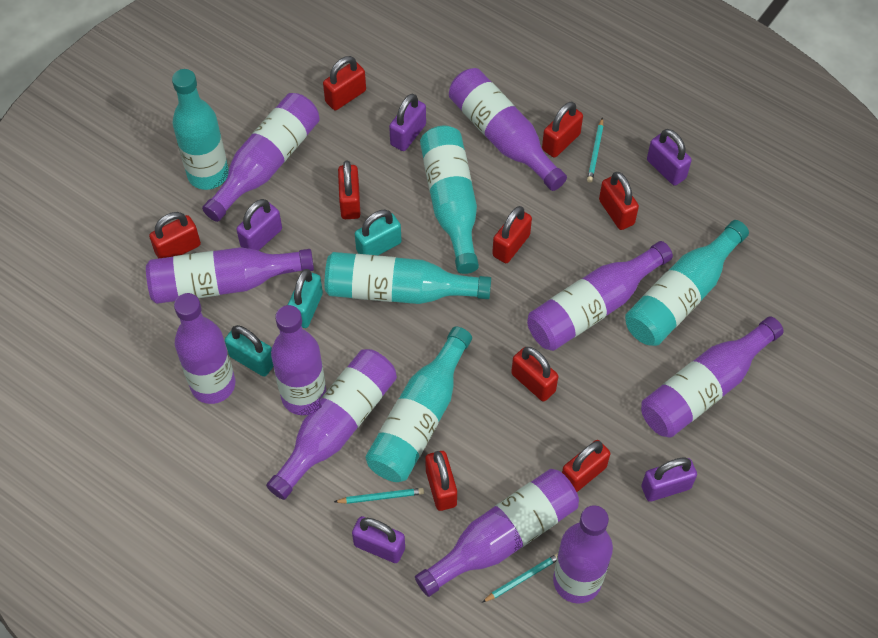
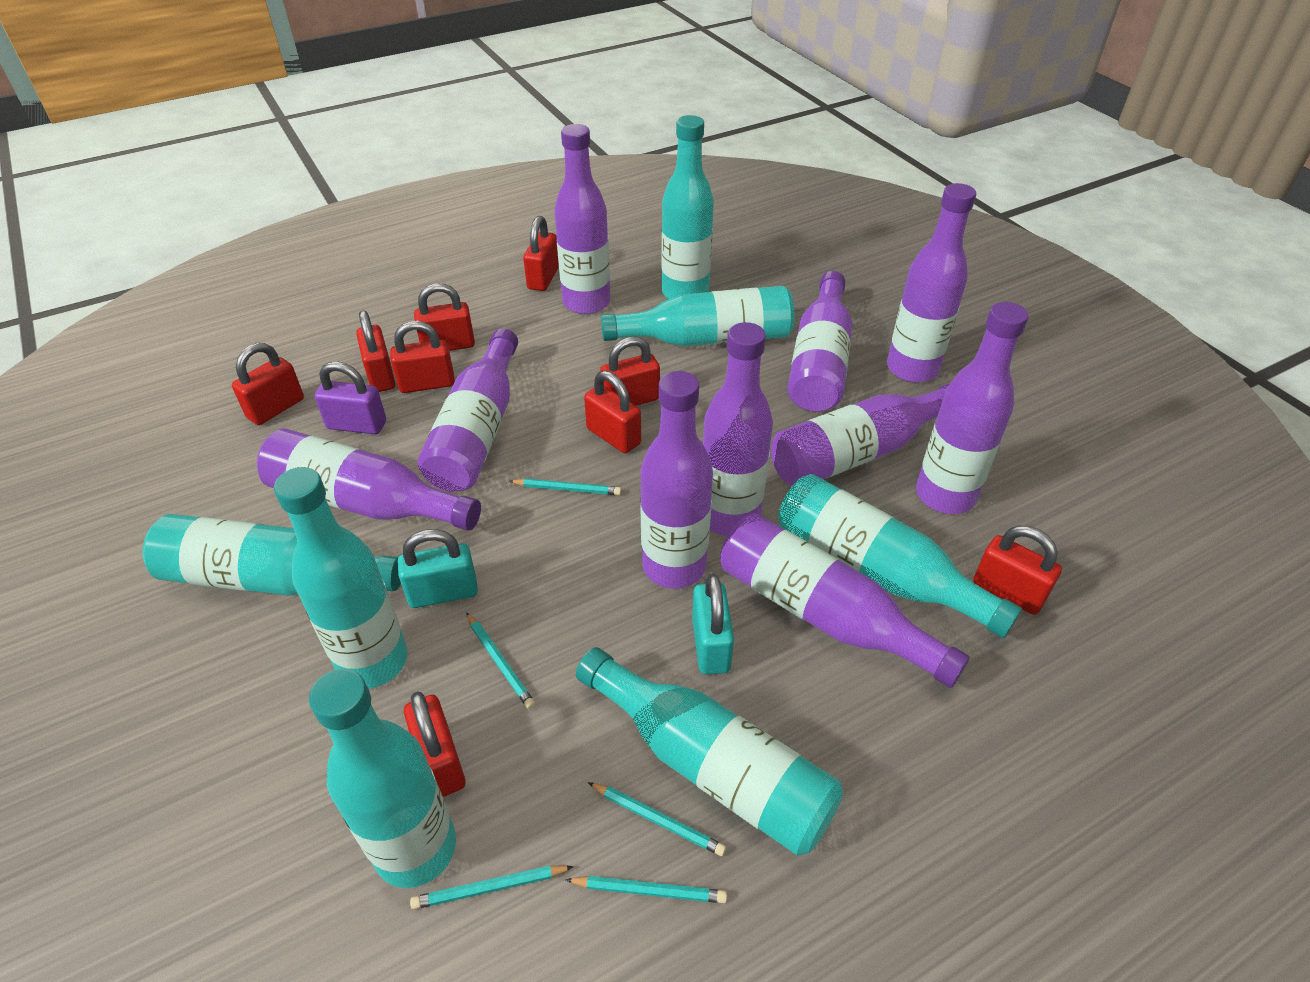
purple padlock: [236,199,282,251] [352,516,405,563] [389,94,426,151] [641,458,697,502] [647,129,692,186] = 5 -> [315,362,386,434] = 1
turquoise bottle: [172,69,229,190] [324,252,491,304] [365,327,472,482] [420,126,479,274] [625,220,749,346] = 5 -> [143,514,401,596] [274,467,408,688] [309,669,456,888] [576,647,843,856] [601,286,795,347] [661,115,714,299] [778,474,1022,638] = 7
turquoise padlock: [225,325,274,377] [288,269,323,328] [355,210,401,255] = 3 -> [398,529,478,608] [692,574,734,675] = 2
turquoise pencil: [334,488,424,504] [482,553,558,602] [587,118,604,183] = 3 -> [410,866,574,909] [466,612,536,709] [509,478,621,495] [565,876,727,903] [588,782,726,856] = 5

